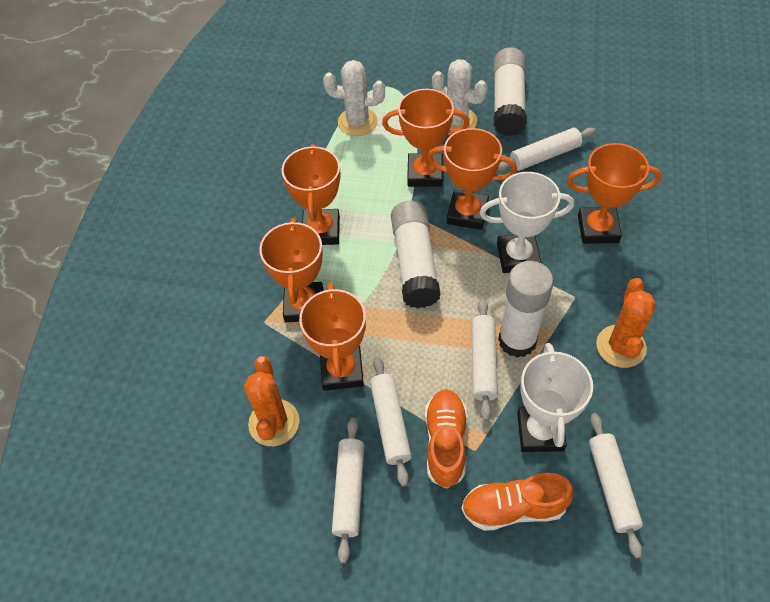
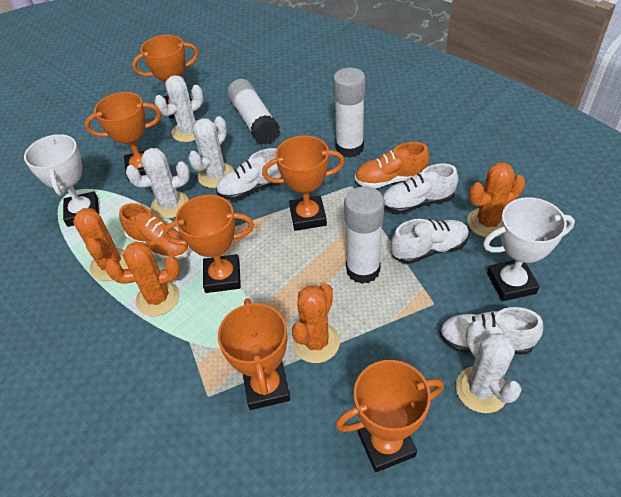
orange cactus: [244,356,300,446] [596,278,656,368] = 2 -> [73,208,129,281] [105,242,180,317] [292,284,340,363] [467,162,525,238] = 4
white cactus: [323,60,385,136] [432,59,488,130] = 2 -> [126,148,190,219] [155,75,203,142] [188,116,234,188] [456,321,522,413] = 4
white rolling pin: [332,418,364,563] [370,356,412,486] [471,299,498,421] [497,128,596,171] [589,413,643,558] = 5 -> none = 0
white shoe: none = 0 -> [216,148,282,200] [383,164,458,214] [391,219,469,264] [439,307,543,354] = 4

